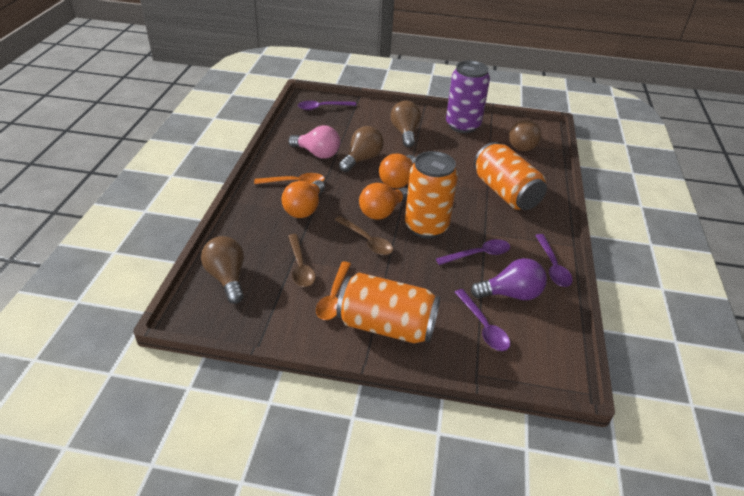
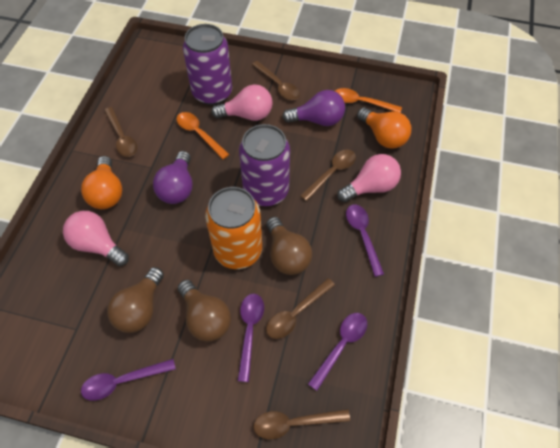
brown light bulb: [201,236,244,304] [339,126,384,172] [391,100,421,147] [509,120,541,151] = 4 -> [107,267,164,333] [178,280,231,342] [266,217,312,275] = 3
brown spoon: [288,234,316,287] [335,216,393,255] = 2 -> [104,107,137,157] [252,61,300,100] [254,409,350,439] [266,278,335,339] [300,149,356,201] = 5
orange can: [336,273,440,343] [405,151,458,238] [474,142,547,210] = 3 -> [205,187,262,269] = 1
orange light bulb: [281,180,325,218] [359,183,408,220] [379,154,415,188] = 3 -> [81,156,122,209] [357,108,411,149] = 2
pink light bulb: [288,125,340,159] = 1 -> [63,211,129,266] [211,84,273,121] [337,154,401,202] = 3
purple can: [446,61,490,133] = 1 -> [183,24,232,105] [239,124,290,206] = 2
purple light bulb: [471,258,547,300] = 1 -> [153,151,192,204] [282,90,345,126] = 2

